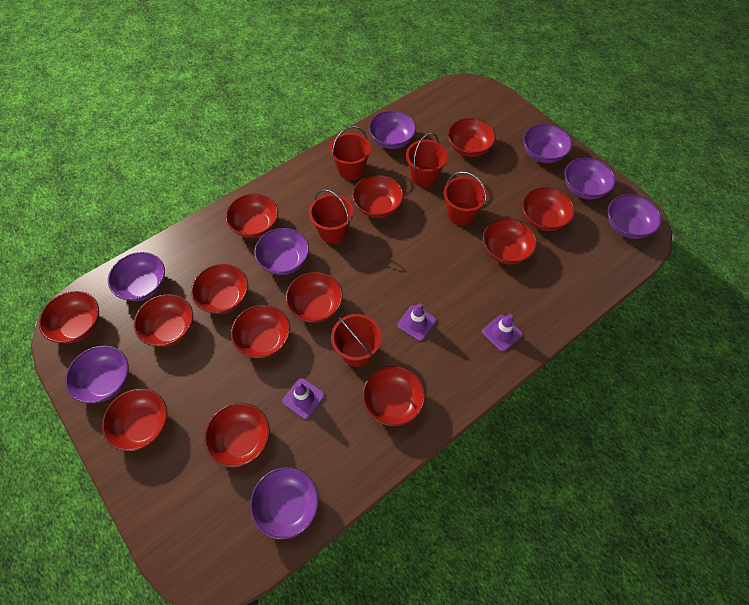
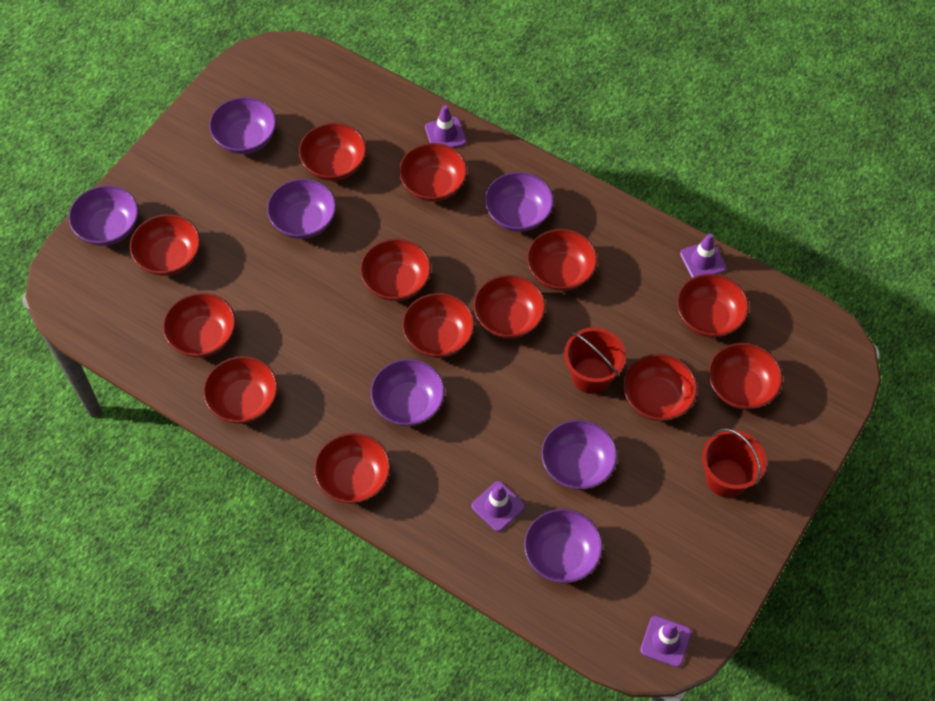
purple bowl: [65,345,129,404] [108,252,165,301] [250,467,319,540] [254,228,309,275] [369,110,416,149] [523,124,572,163] [564,158,616,199] [608,194,662,239] = 8 -> [69,185,139,246] [209,97,276,154] [267,179,336,239] [371,359,445,426] [485,172,554,232] [524,509,603,583] [541,420,618,490] = 7
purple traffic cone: [282,378,325,419] [398,303,436,341] [482,314,523,351] = 3 -> [425,105,466,148] [472,481,525,532] [640,616,692,667] [680,233,727,278] = 4
red bucket: [309,189,354,243] [329,126,371,180] [331,314,382,367] [406,133,448,187] [443,171,488,225] = 5 -> [564,327,626,394] [702,429,767,498] = 2

